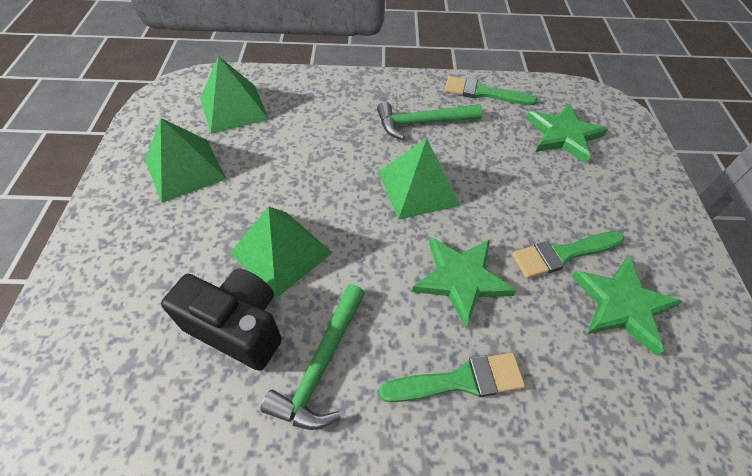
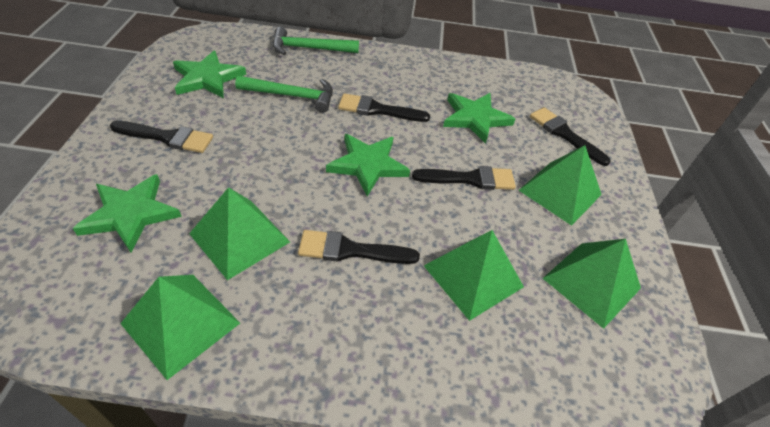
black brush: none = 0 -> [110,121,213,153] [298,230,420,264] [338,93,430,122] [412,166,516,190] [530,107,611,166] = 5
black camera: [161,268,282,371] = 1 -> none = 0
green brush: [379,353,525,402] [445,76,537,105] [512,231,624,278] = 3 -> none = 0
green pyramid: [145,118,226,203] [200,56,269,134] [231,206,332,298] [379,138,461,220] = 4 -> [120,275,240,380] [189,187,290,280] [424,230,524,321] [519,145,602,226] [543,239,641,329] = 5
green star: [412,237,517,328] [526,103,608,164] [571,256,683,356] = 3 -> [73,174,182,253] [173,51,246,98] [326,134,410,197] [443,93,515,144] = 4

